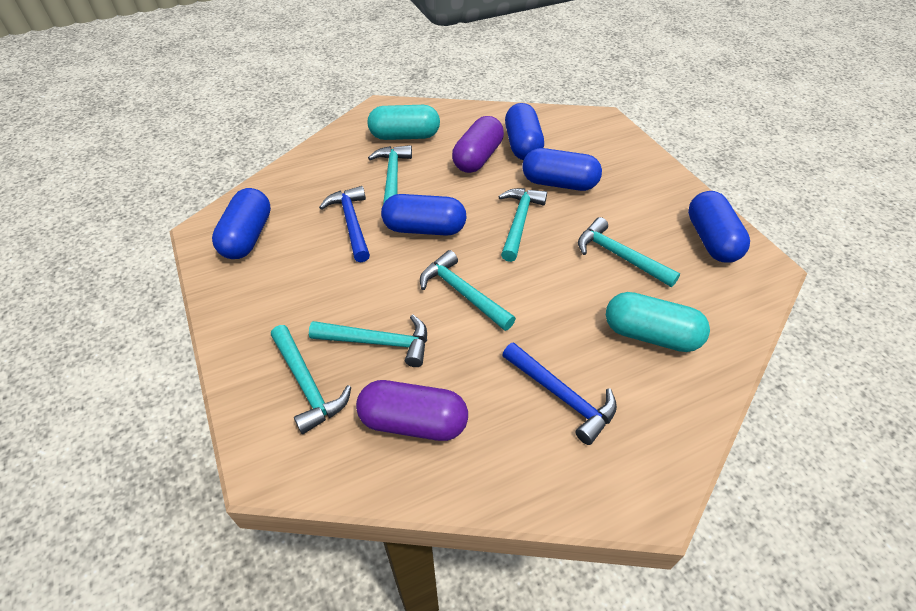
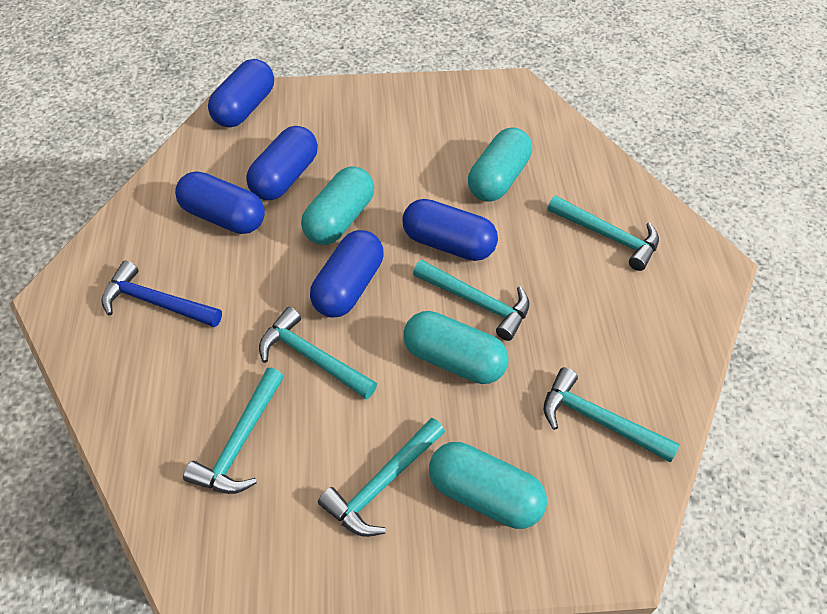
blue hammer: [319,186,370,262] [502,342,617,445] = 2 -> [101,261,222,327] = 1
purple capsule: [356,380,468,441] [452,116,504,173] = 2 -> none = 0
turquoise capsule: [367,105,440,140] [606,292,710,352] = 2 -> [301,166,374,245] [404,311,509,384] [429,442,547,529] [468,128,532,202] = 4

